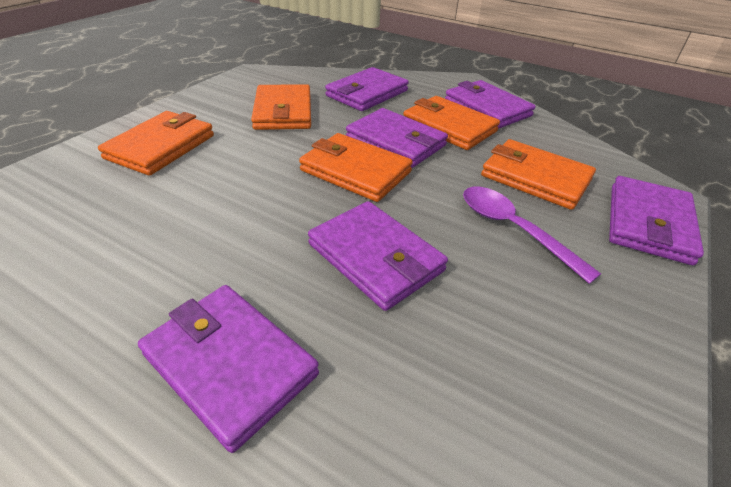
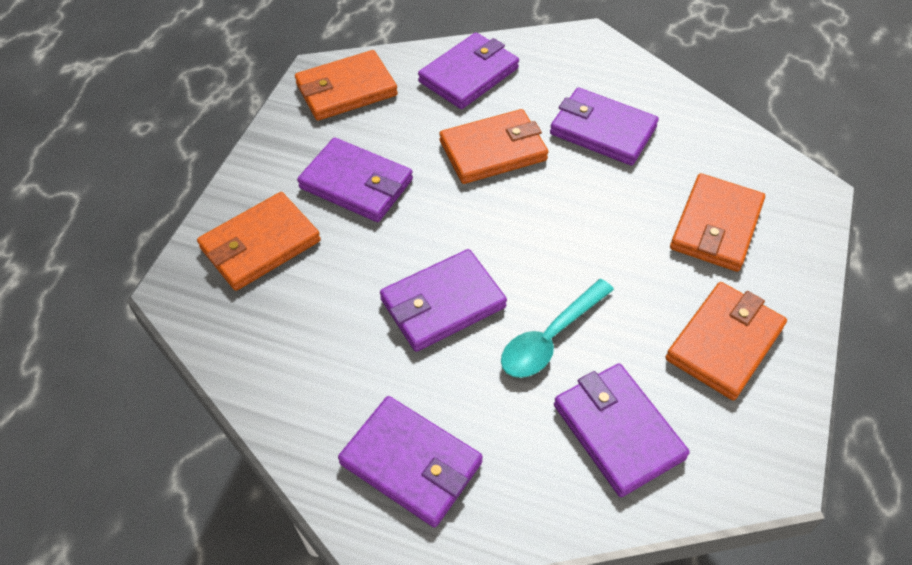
purple spoon: [463,187,601,284] = 1 -> none = 0
turquoise spoon: none = 0 -> [501,279,614,378] = 1

